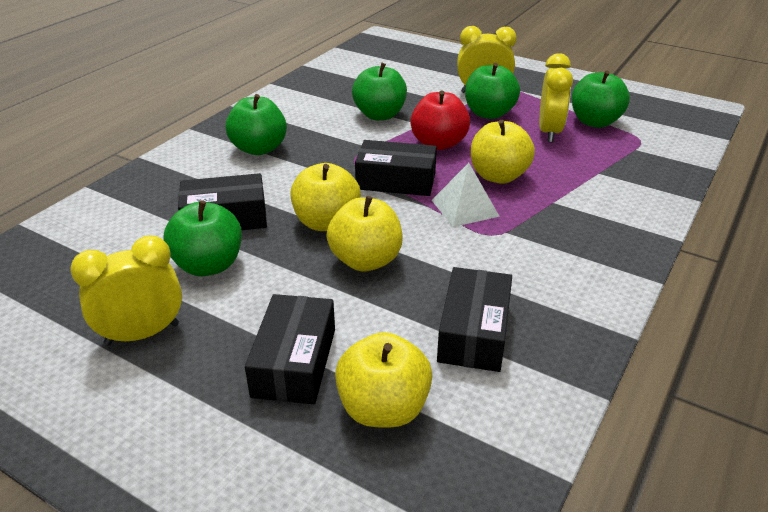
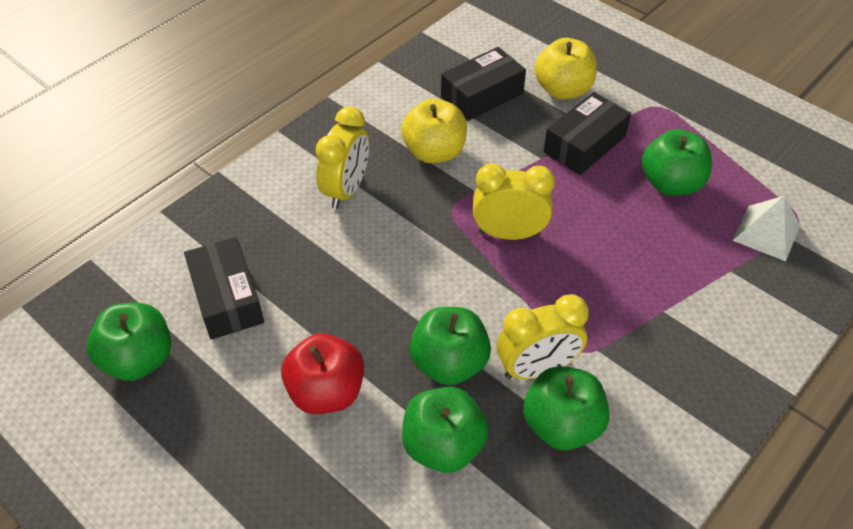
black box: [178,173,267,230] [245,294,335,404] [355,140,437,196] [437,267,512,372] = 4 -> [184,237,264,340] [441,47,526,121] [544,92,631,175] = 3
yellow apple: [290,163,361,231] [326,196,403,272] [335,332,433,428] [471,120,535,183] = 4 -> [401,98,467,163] [534,38,597,99] = 2

